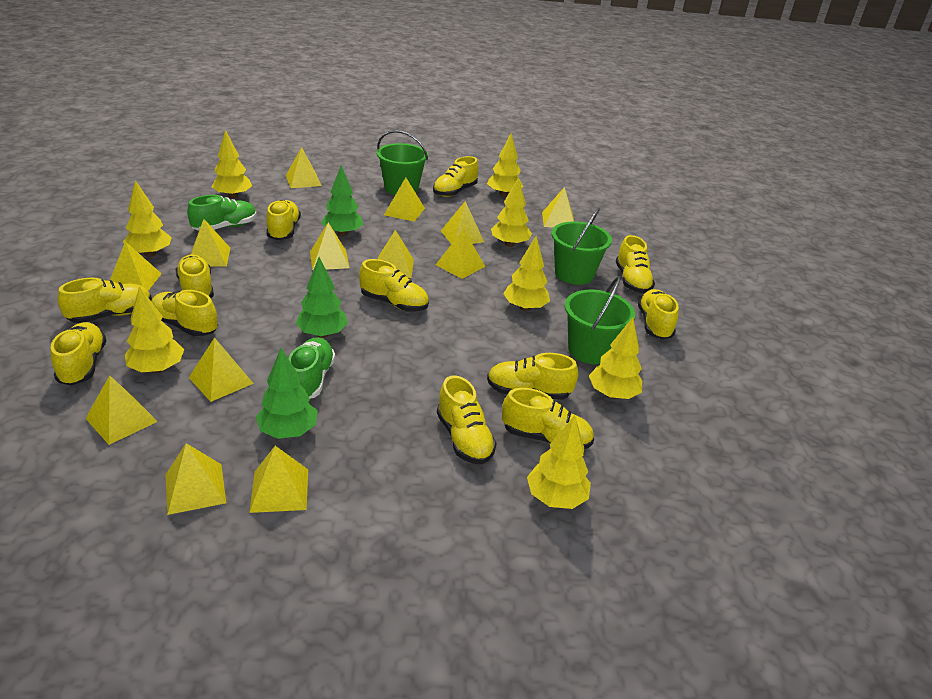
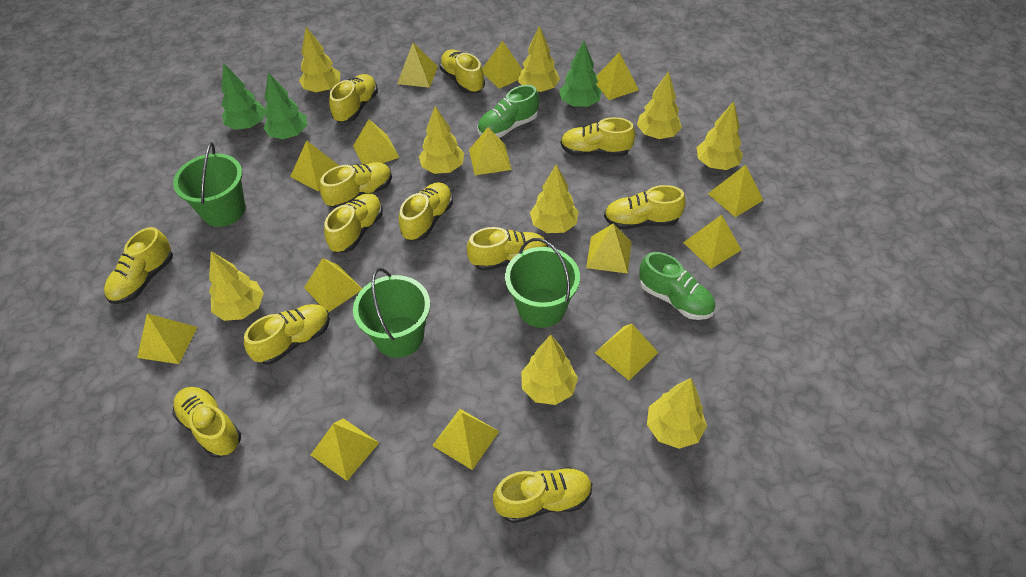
yellow pyramid: [85,375,158,445] [110,241,162,291] [165,443,226,515] [189,337,254,402] [191,219,230,267] [249,446,308,513] [286,147,322,188] [310,222,350,270] [378,230,414,278] [384,177,425,222] [436,229,486,279] [441,201,484,244] [542,187,574,228] = 13 -> [137,313,197,364] [290,140,339,191] [304,258,362,313] [311,418,379,481] [353,119,399,165] [397,43,438,88] [432,409,499,470] [469,127,512,175] [482,40,523,89] [586,223,631,274] [595,324,658,380] [596,52,639,100] [683,215,741,269] [708,165,763,217] = 14
yellow tree: [123,180,172,257] [125,286,184,373] [211,130,252,199] [487,133,523,197] [491,177,532,247] [503,236,550,311] [527,415,591,509] [589,317,642,399] = 8 -> [209,251,264,321] [299,27,340,93] [419,106,464,174] [518,26,560,92] [521,335,578,405] [530,164,579,233] [637,71,682,139] [647,378,707,449] [697,101,743,170] = 9

